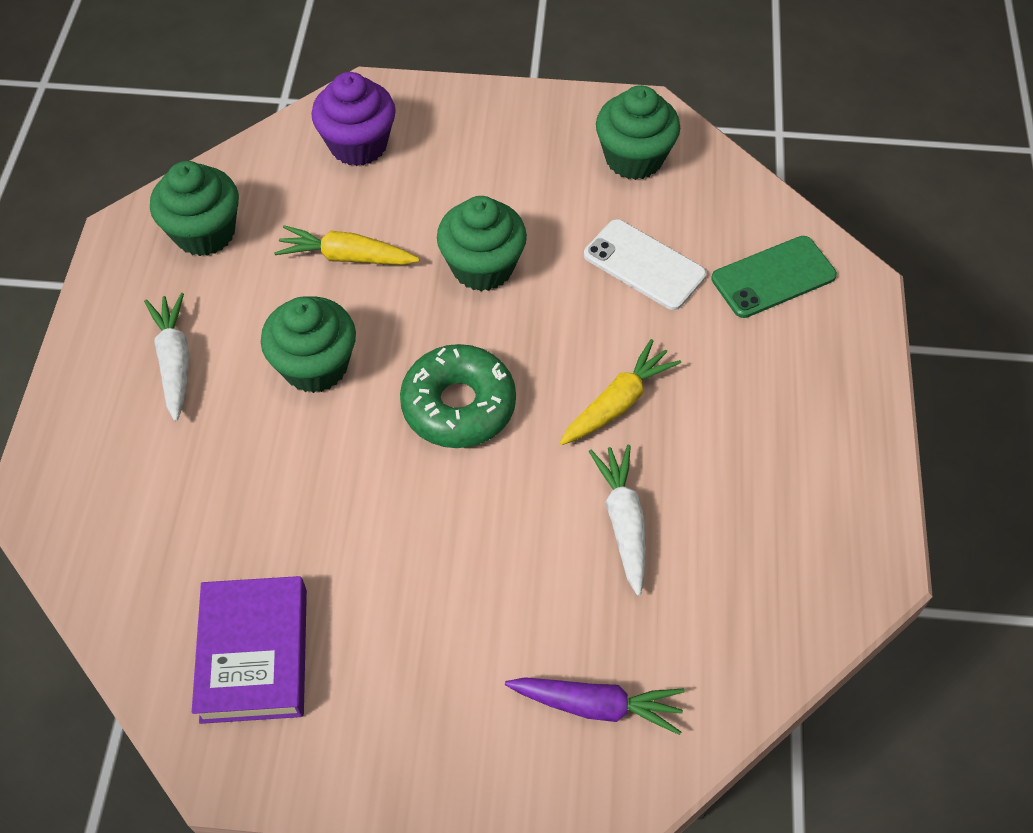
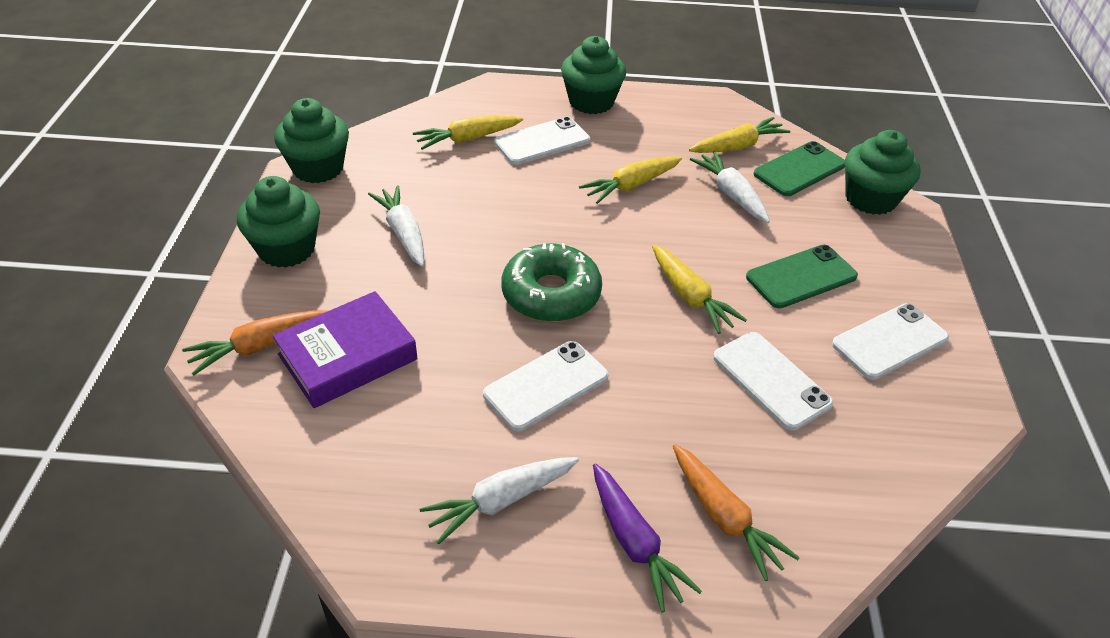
green phone: [711,236,837,318] = 1 -> [746,245,858,308] [754,141,845,196] = 2
orange carrot: none = 0 -> [182,310,330,375] [673,444,800,581] = 2
purple cupcake: [311,72,396,166] = 1 -> none = 0
white carrot: [144,293,189,421] [589,445,646,596] = 2 -> [368,185,424,266] [420,457,579,544] [690,151,770,223] = 3
white phone: [584,219,706,310] = 1 -> [483,341,609,431] [494,117,590,165] [713,332,833,431] [832,303,949,380] = 4
yellow carrot: [274,225,420,265] [560,339,681,445] = 2 -> [413,116,523,150] [579,156,682,204] [652,244,747,334] [689,117,790,153] = 4

